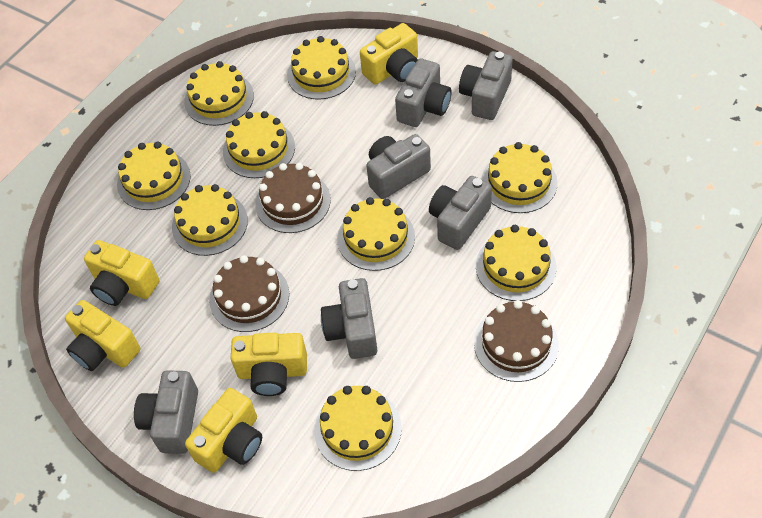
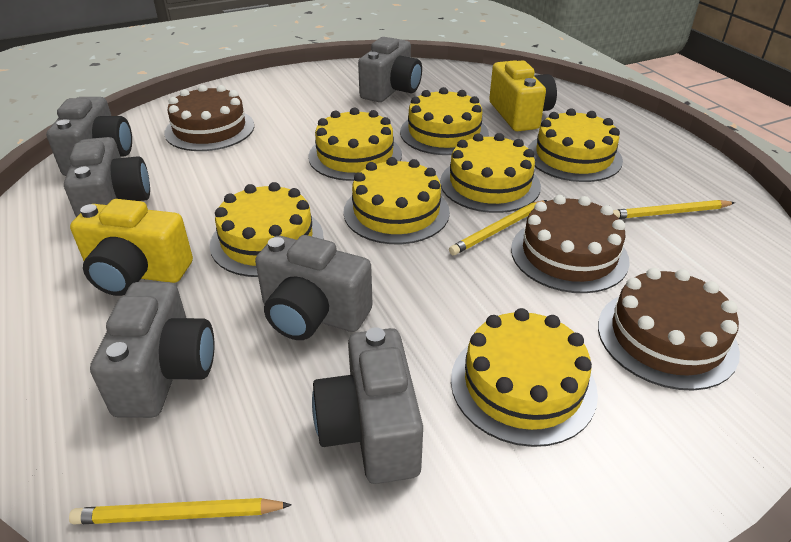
yellow cake: [117,142,191,210] [172,184,248,256] [184,61,254,126] [223,111,295,178] [287,36,356,100] [314,386,402,471] [337,197,415,271] [476,225,556,301] [481,142,558,213] = 9 -> [210,182,324,277] [308,108,402,181] [343,157,450,244] [400,87,489,155] [440,133,541,213] [451,308,598,447] [528,108,623,182] = 7
yellow camera: [65,300,140,371] [84,240,159,306] [185,388,262,473] [231,333,307,396] [360,23,418,85] = 5 -> [70,199,193,296] [489,60,557,131] = 2
yellow pencil: none = 0 -> [69,498,292,525] [449,200,547,255] [613,200,735,219] = 3

